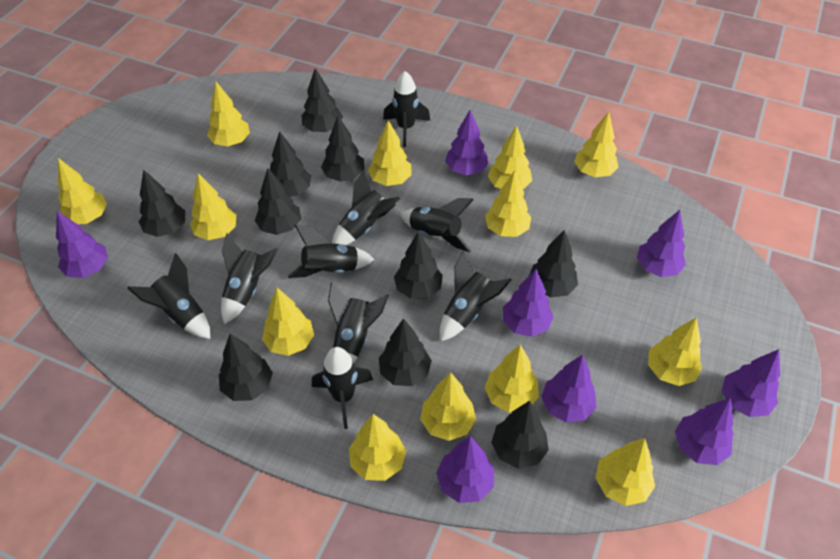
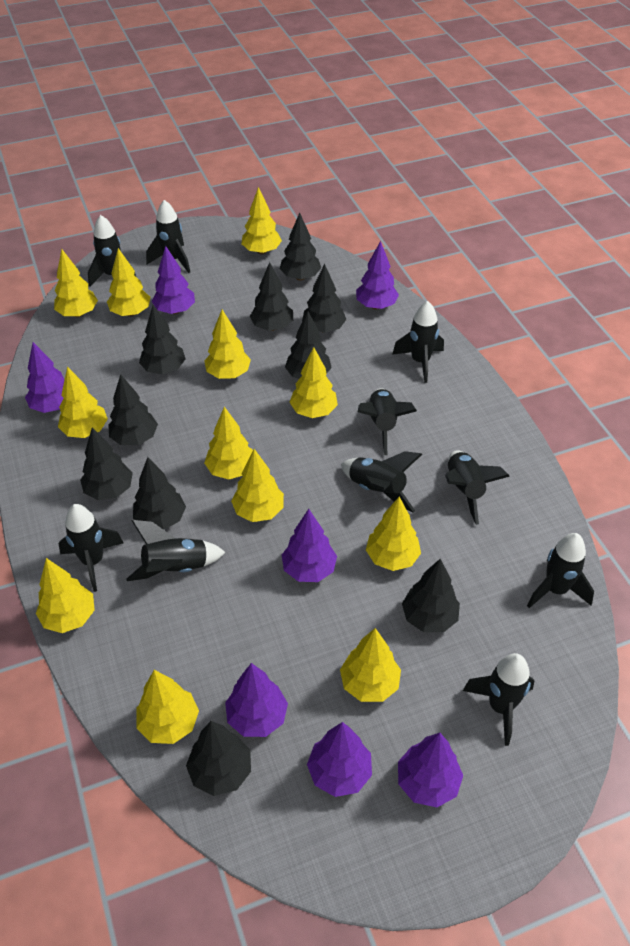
black rocket: [127,253,211,339] [221,233,278,324] [288,224,374,278] [312,347,373,429] [328,282,389,363] [332,170,400,245] [383,71,430,147] [401,198,474,252] [440,251,511,342] = 9 -> [58,504,124,592] [88,215,136,286] [127,520,225,581] [146,200,190,273] [341,451,422,513] [358,388,417,455] [392,301,444,383] [445,450,510,525] [463,653,535,746] [527,533,594,608] = 10
purple tree: [56,211,108,278] [436,436,494,503] [445,110,489,175] [503,269,553,337] [541,354,596,423] [637,210,686,277] [675,397,734,465] [722,349,780,417] = 8 -> [25,342,64,413] [152,246,195,314] [225,663,288,737] [282,509,337,582] [307,722,372,797] [356,241,399,309] [398,733,463,807] = 7
yellow tree: [58,158,107,224] [190,173,236,240] [207,82,250,147] [262,288,314,356] [349,414,406,481] [368,120,412,186] [420,372,476,441] [485,170,531,237] [485,344,539,413] [488,125,532,189] [574,112,618,177] [596,438,655,506] [648,317,702,386] = 13 -> [36,558,95,633] [54,249,98,317] [58,366,108,438] [107,248,150,317] [136,670,199,744] [204,310,251,379] [204,407,253,479] [231,449,284,522] [241,187,282,254] [290,347,338,418] [340,628,401,702] [366,497,421,571] = 12

